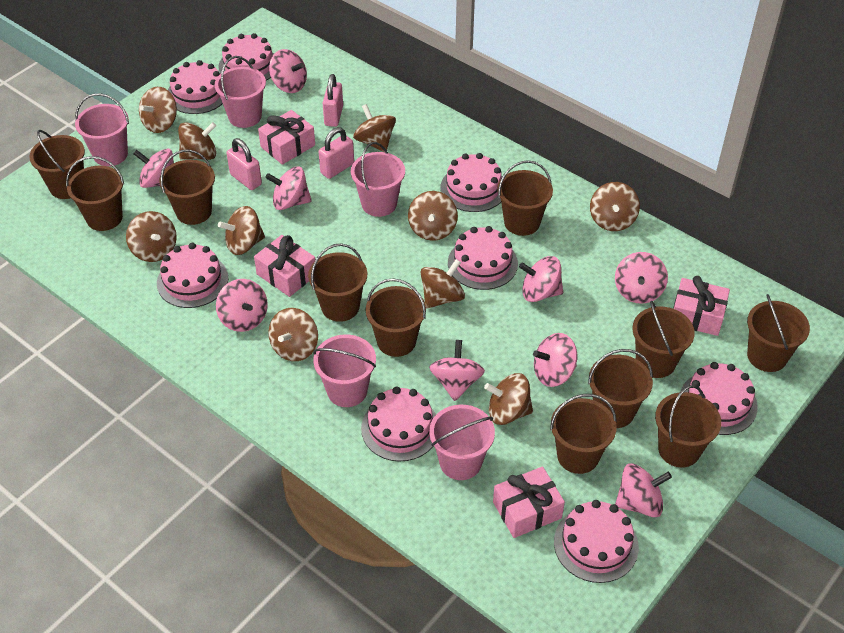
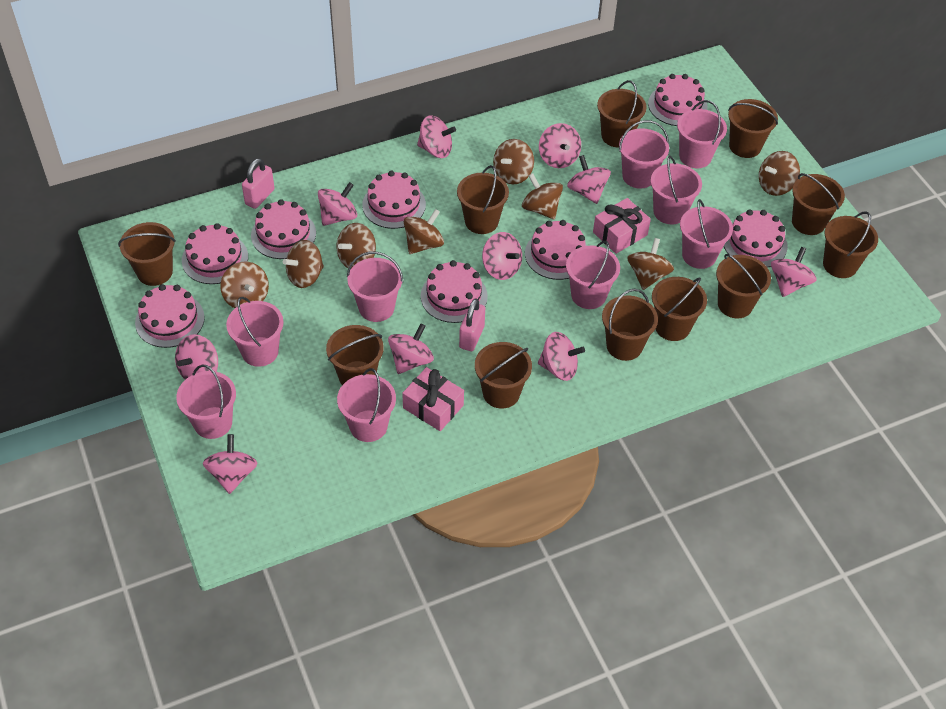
brown spinning top: [126,211,177,262] [139,87,177,133] [178,122,216,160] [218,206,265,255] [268,308,318,361] [353,104,396,152] [408,191,458,241] [420,259,465,308] [484,373,533,425] [590,182,640,231] = 10 -> [220,261,269,308] [283,240,324,288] [336,223,376,270] [404,209,444,254] [493,139,534,184] [522,173,563,220] [627,238,674,290] [759,151,800,196] = 8
pink bucket: [75,93,129,166] [215,56,266,128] [313,334,376,407] [351,142,405,217] [429,405,495,480] = 5 -> [176,364,236,439] [226,297,284,367] [337,368,396,442] [347,252,403,322] [566,241,620,309] [619,120,669,189] [650,156,702,224] [677,100,727,168] [680,199,733,269] = 9
pink gift: [254,235,315,297] [258,110,315,165] [493,466,565,538] [673,276,730,336] = 4 -> [402,367,464,431] [593,198,651,254] = 2
pink padlock: [227,138,262,190] [319,127,354,179] [323,74,343,127] = 3 -> [242,158,275,209] [459,298,485,351] = 2
pink spinning top: [134,149,174,188] [216,279,268,332] [265,166,312,210] [269,49,307,93] [429,340,485,401] [519,256,563,302] [533,333,577,387] [615,252,668,304] [615,464,672,517] = 9 -> [175,334,218,380] [203,434,257,494] [318,182,357,226] [388,324,434,374] [417,116,456,158] [482,232,522,280] [538,332,585,381] [539,123,581,168] [567,155,611,204] [771,247,817,297] = 10

